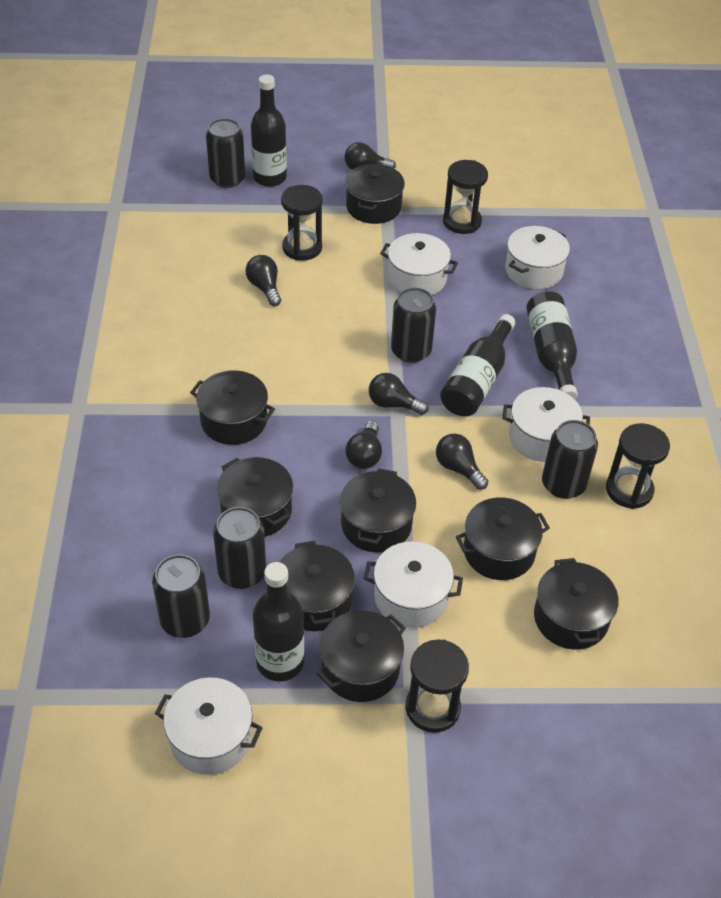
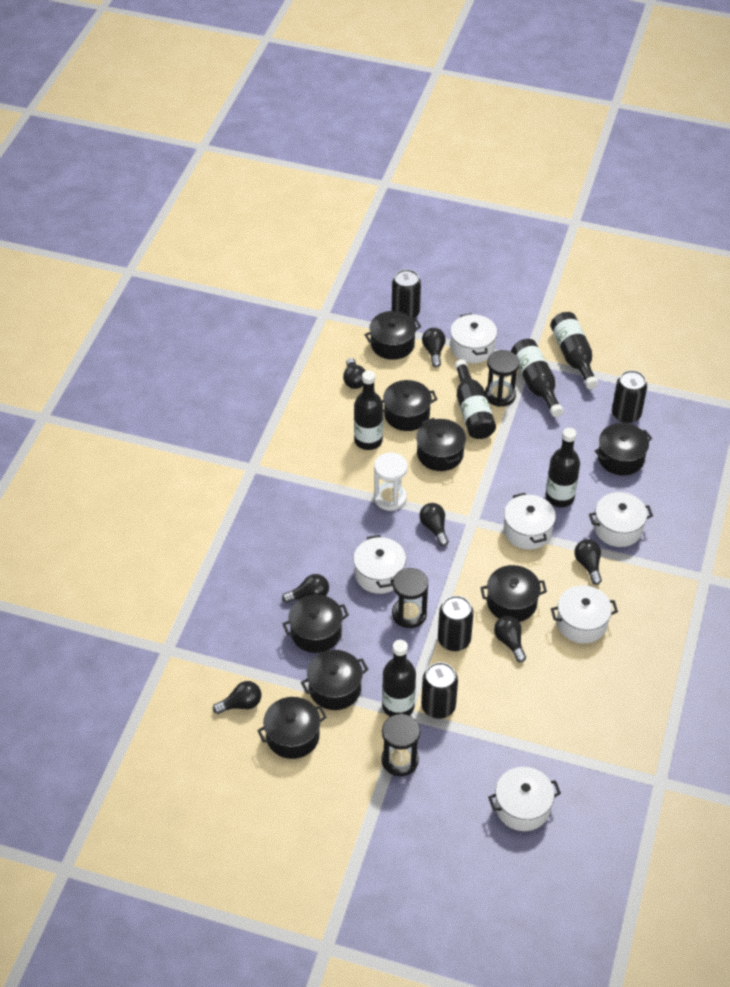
black bottle: [251,75,287,187] [253,562,304,682] [440,314,516,416] [526,291,578,400] = 4 -> [354,370,383,450] [382,640,416,717] [455,359,496,439] [511,339,563,417] [546,428,580,507] [550,312,598,389] = 6
black can: [152,554,210,638] [206,118,245,188] [213,507,266,589] [391,288,436,363] [542,420,598,499] = 5 -> [392,269,421,319] [421,662,458,719] [438,596,474,651] [612,370,647,423] = 4
black hourglass: [281,185,323,261] [406,639,469,733] [443,160,488,234] [606,423,670,509] = 4 -> [381,713,420,776] [392,568,428,628] [485,350,519,407] = 3
black light bulb: [246,255,281,306] [344,142,396,170] [345,421,382,469] [369,373,429,415] [436,434,488,490] = 5 -> [213,681,261,714] [282,574,329,603] [343,358,366,389] [419,503,449,546] [422,328,446,368] [494,616,526,662] [574,539,602,585] = 7
white hourglass: none = 0 -> [374,453,408,511] = 1
white pot: [155,677,263,775] [364,541,463,628] [380,233,458,295] [502,387,590,462] [505,226,570,289] = 5 -> [353,535,406,594] [450,313,497,363] [488,767,561,831] [504,493,556,550] [551,585,618,643] [589,492,653,547] = 6

